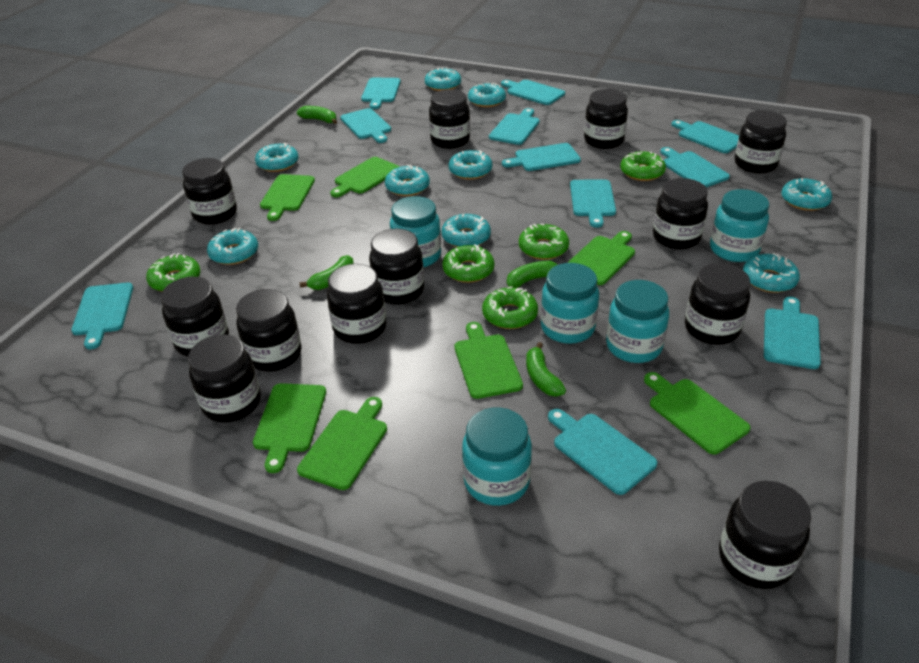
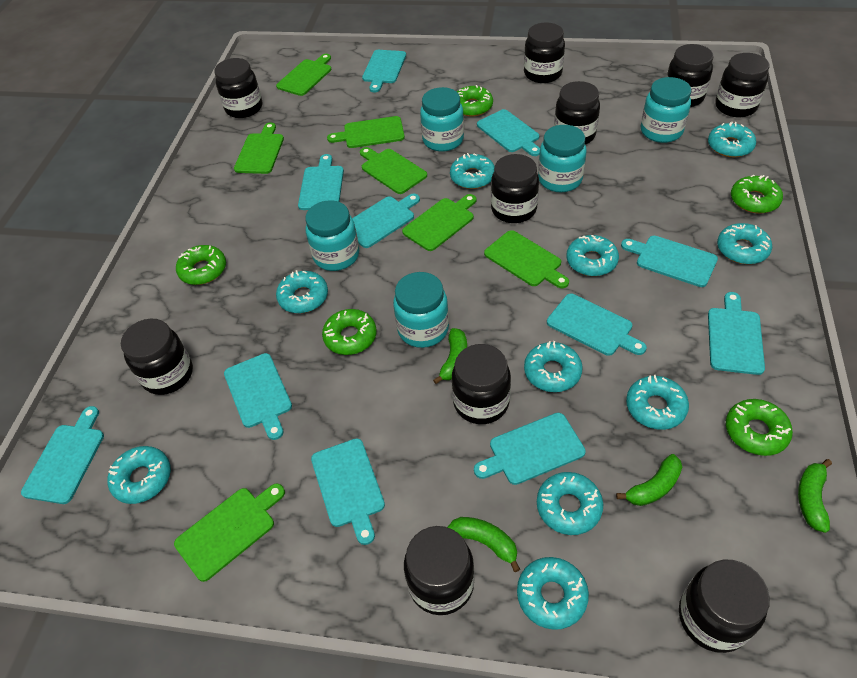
black jar: [161,277,229,357] [182,158,237,225] [188,334,261,422] [236,289,302,372] [327,264,386,344] [369,229,424,304] [429,89,470,149] [584,89,628,149] [653,178,708,249] [685,263,750,345] [719,481,811,589] [735,110,787,174] = 12 -> [121,319,193,395] [214,58,262,118] [404,526,475,615] [452,344,511,424] [491,154,539,223] [524,22,565,83] [554,81,600,145] [666,44,713,107] [679,560,770,653] [715,53,769,117] = 10
turquoise donut: [207,228,258,265] [255,143,299,172] [385,165,430,196] [425,67,461,91] [441,214,491,247] [449,150,492,180] [468,82,506,107] [743,253,800,293] [781,178,832,211] = 9 -> [108,446,171,504] [276,270,328,313] [450,153,495,189] [517,557,589,630] [524,341,583,392] [537,472,603,535] [567,235,619,276] [626,375,689,430] [708,122,756,157] [717,223,772,264] = 10

